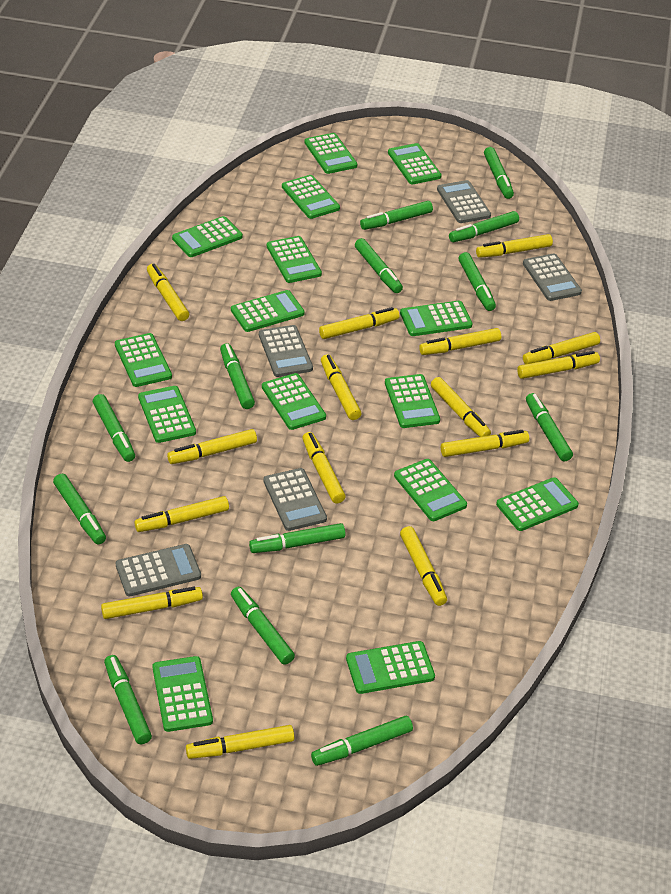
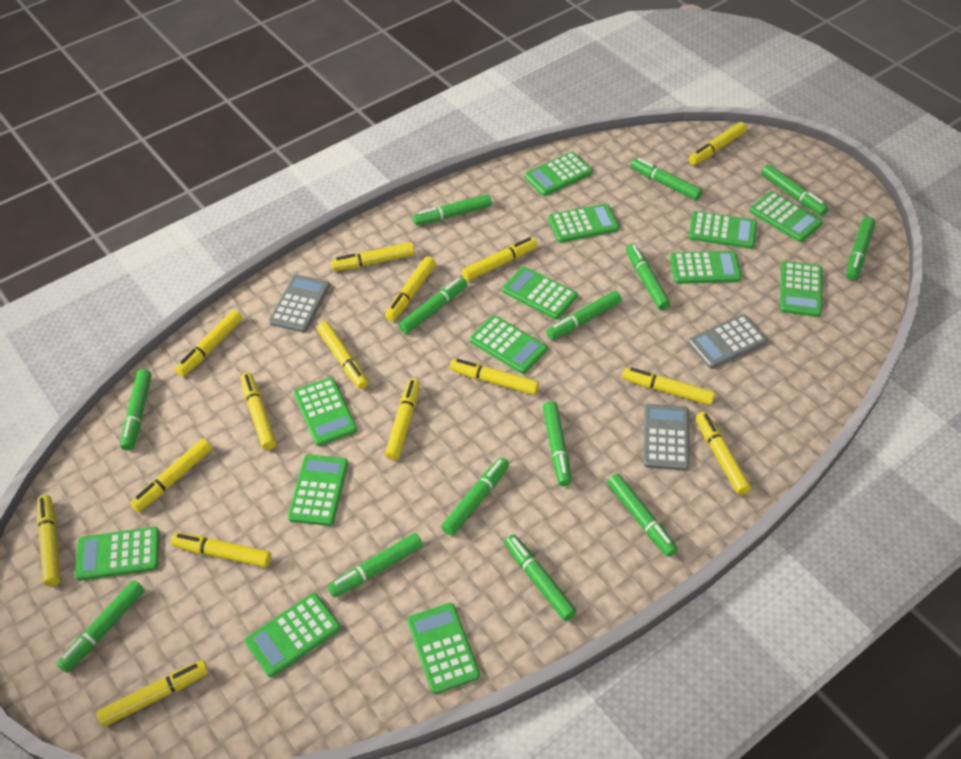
green calculator: [115,333,172,387] [138,386,196,443] [153,656,213,732] [172,216,243,257] [231,290,305,332] [262,373,326,430] [267,236,322,283] [282,175,340,219] [305,133,357,174] [346,641,435,694] [385,374,440,428] [388,143,442,184] [394,459,467,521] [400,301,473,336] [496,477,579,531] = 15 -> [75,527,159,581] [245,593,340,677] [288,454,348,526] [294,377,357,446] [407,603,480,694] [470,315,547,374] [502,266,578,320] [524,152,593,196] [548,203,619,243] [670,251,742,284] [689,211,757,249] [750,191,823,242] [780,261,822,317] = 13
green marker: [53,474,106,544] [93,394,135,462] [104,655,152,744] [220,343,255,409] [231,587,295,665] [249,523,345,553] [311,716,413,766] [355,238,403,293] [360,201,433,230] [449,211,519,242] [459,252,496,311] [484,147,514,199] [526,393,573,461] = 13 -> [57,580,144,673] [120,369,152,451] [328,533,423,597] [399,277,467,334] [413,194,492,225] [441,457,509,536] [504,535,577,621] [543,401,572,486] [546,291,622,340] [607,474,677,557] [626,244,670,310] [631,158,703,200] [761,164,828,216] [846,217,875,280] = 14
grey calculator: [116,544,201,596] [259,325,313,377] [263,468,327,531] [437,180,491,223] [523,254,582,301] = 5 -> [269,274,330,333] [643,404,689,471] [688,314,768,369] = 3

